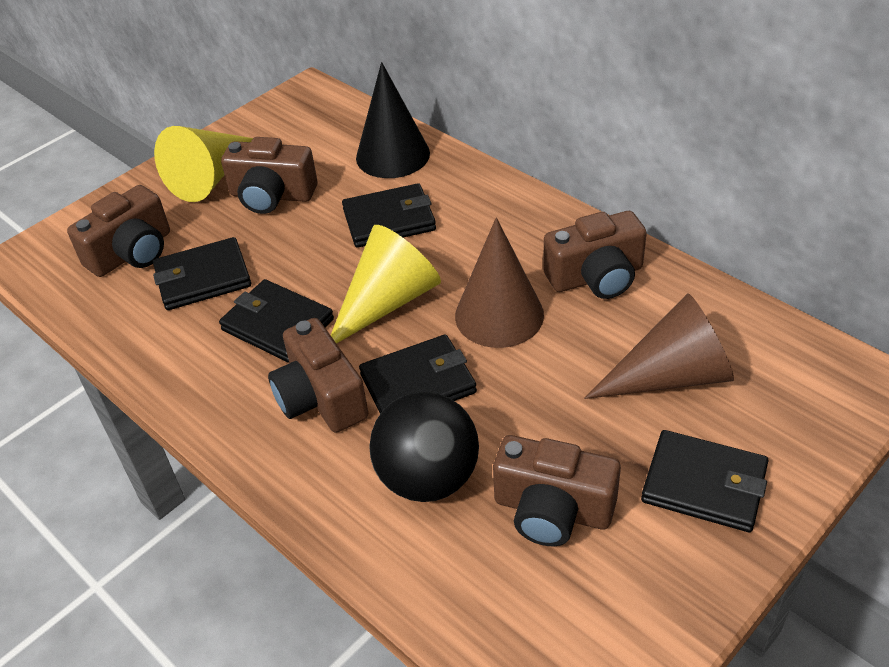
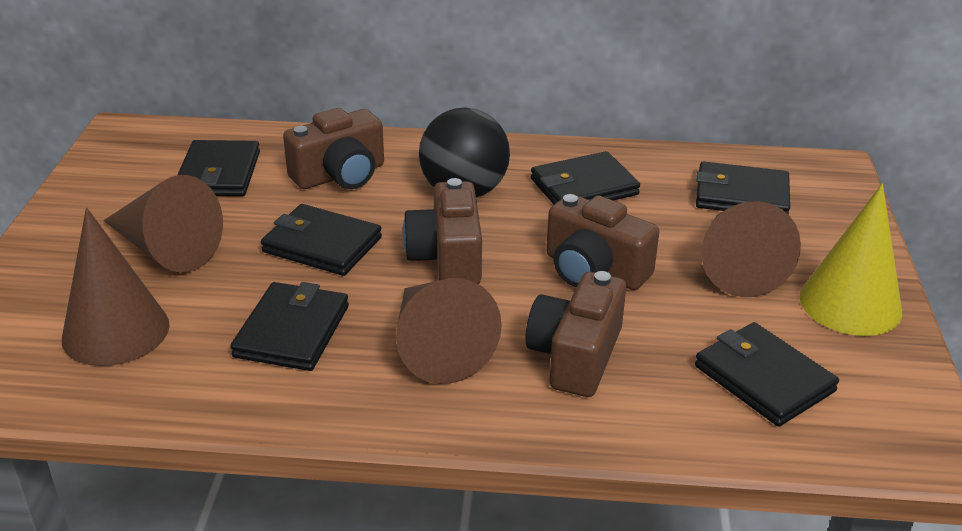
black cone: [356,62,430,178] = 1 -> none = 0
black wallet: [153,237,251,310] [219,279,334,363] [342,183,436,248] [359,334,477,414] [641,430,769,532] = 5 -> [177,140,260,196] [230,282,349,371] [261,204,382,276] [531,151,640,204] [695,322,839,427] [696,161,790,215] = 6
brown camera: [67,185,170,277] [221,137,317,214] [268,318,368,433] [493,435,621,546] [543,211,647,299] = 5 -> [283,108,384,189] [403,178,482,284] [525,271,626,397] [546,194,659,290] = 4
brown cone: [455,217,544,348] [584,293,734,399] = 2 -> [62,208,170,366] [103,175,223,273] [396,278,502,384] [701,201,801,297] = 4
yellow cone: [154,126,253,202] [331,225,441,344] = 2 -> [800,184,902,336] = 1

